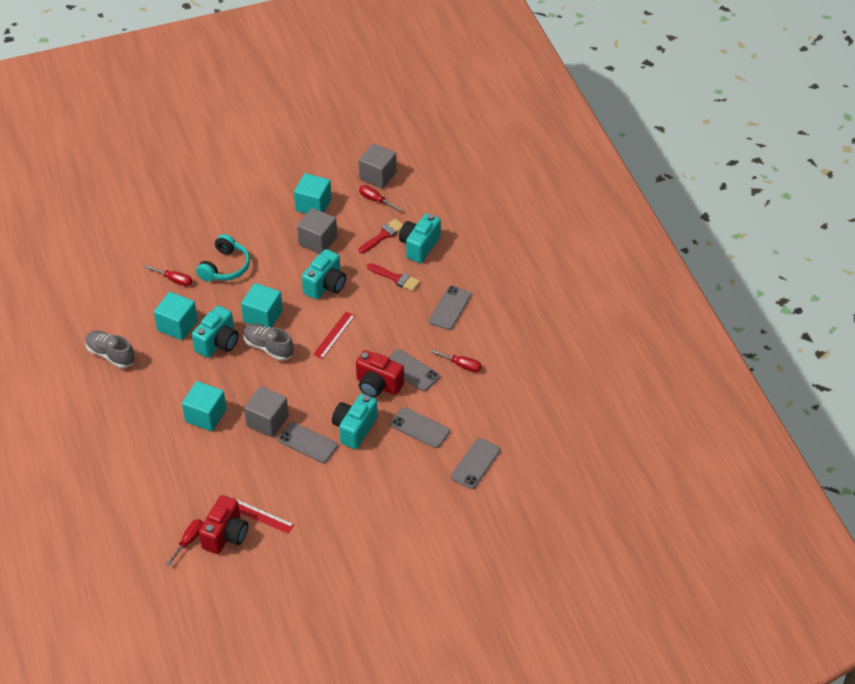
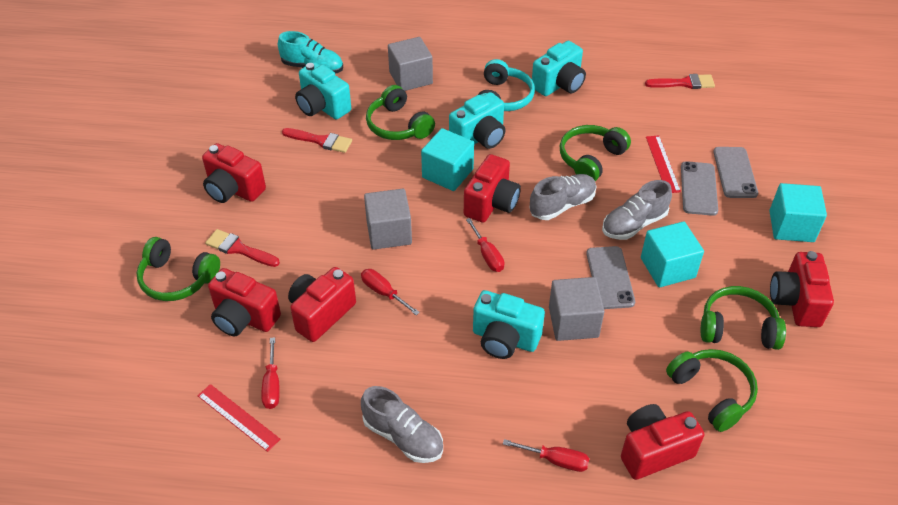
green headphones: none = 0 -> [137,237,220,301] [366,85,435,140] [560,125,631,181] [666,349,758,432] [701,286,786,350] = 5
grey phone: [278,422,338,463] [389,349,440,391] [390,407,450,448] [429,286,472,330] [451,438,500,489] = 5 -> [586,246,635,309] [681,161,718,216] [713,147,758,198] = 3
grey shoe: [85,331,135,368] [243,323,294,361] = 2 -> [361,386,443,463] [529,174,597,220] [602,180,672,240] = 3
red brush: [359,219,403,253] [367,263,420,291] = 2 -> [205,229,280,267] [282,128,352,153] [645,74,715,89] = 3
red camera: [199,495,248,554] [356,350,404,398] = 2 -> [202,143,266,203] [208,268,281,336] [288,267,356,342] [464,154,521,223] [621,404,704,480] [770,251,834,327] = 6
turquoise cube: [154,292,198,340] [182,381,227,431] [241,283,283,327] [294,173,331,214] = 4 -> [421,128,474,191] [641,222,704,287] [769,183,827,242] = 3
turquoise shoe: none = 0 -> [278,31,343,74] = 1

